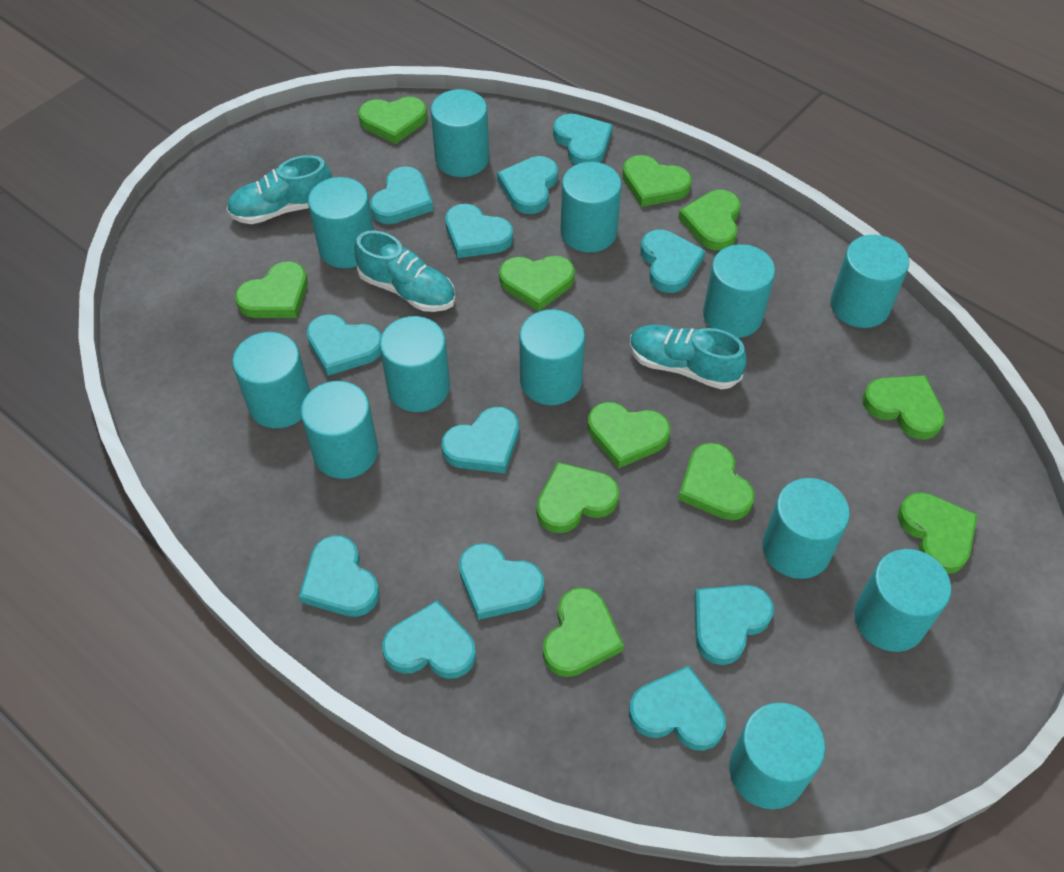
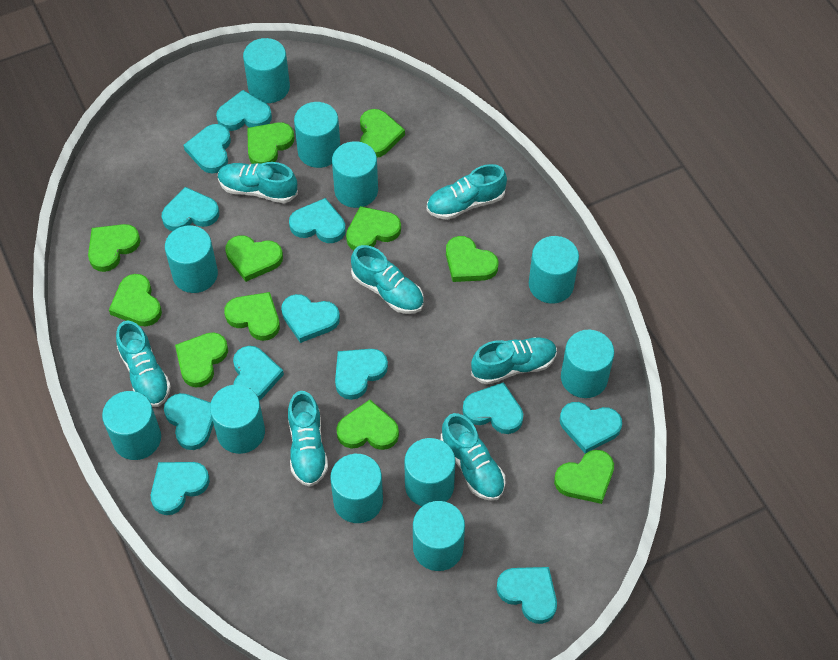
turquoise cylinder: [232,332,310,428] [301,381,378,479] [308,177,374,268] [380,316,450,412] [431,89,489,177] [519,309,585,405] [560,162,622,253] [703,244,775,338] [729,702,825,809] [763,478,850,579] [831,235,909,328] [854,549,951,652] = 12 -> [102,391,161,460] [165,225,218,293] [210,385,265,454] [243,38,290,103] [294,102,340,168] [330,454,383,523] [332,141,378,208] [404,438,455,506] [413,501,465,571] [529,236,579,304] [561,330,614,398] = 11
turquoise shoe: [227,155,332,224] [354,230,456,312] [629,325,747,389] = 3 -> [116,321,171,407] [218,162,298,203] [288,391,328,487] [351,245,424,314] [427,164,507,220] [441,413,505,501] [471,337,557,385] = 7

